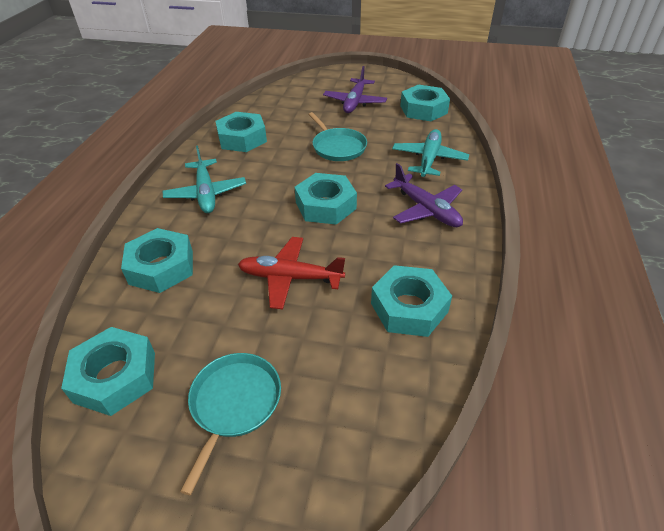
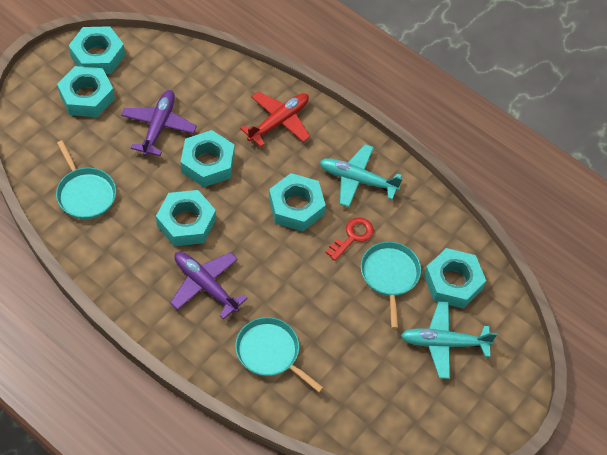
red key: none = 0 -> [326,217,374,261] = 1
turquoise pan: [180,353,281,495] [308,112,367,161] = 2 -> [56,140,116,219] [235,317,324,392] [361,241,421,329] = 3

